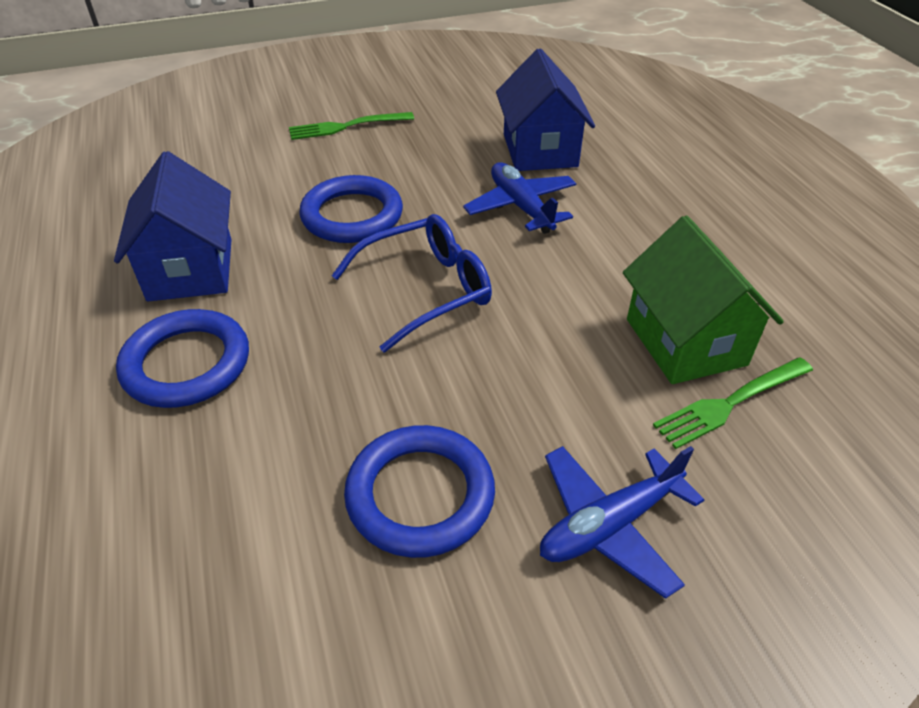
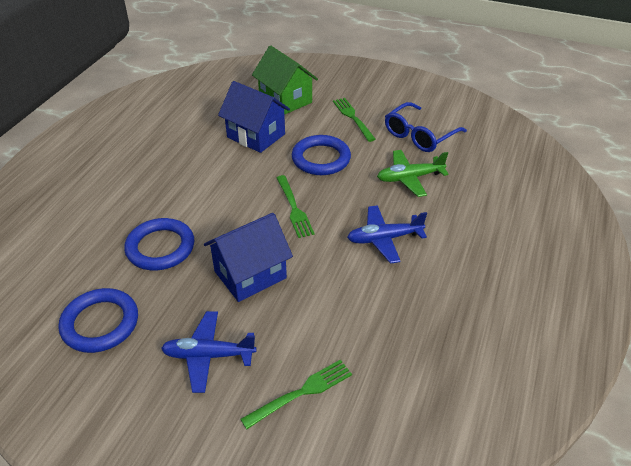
green fork: [289,112,414,140] [653,357,813,449] = 2 -> [240,360,352,429] [277,175,315,238] [333,98,376,142] = 3
green plane: none = 0 -> [377,150,449,197] = 1

